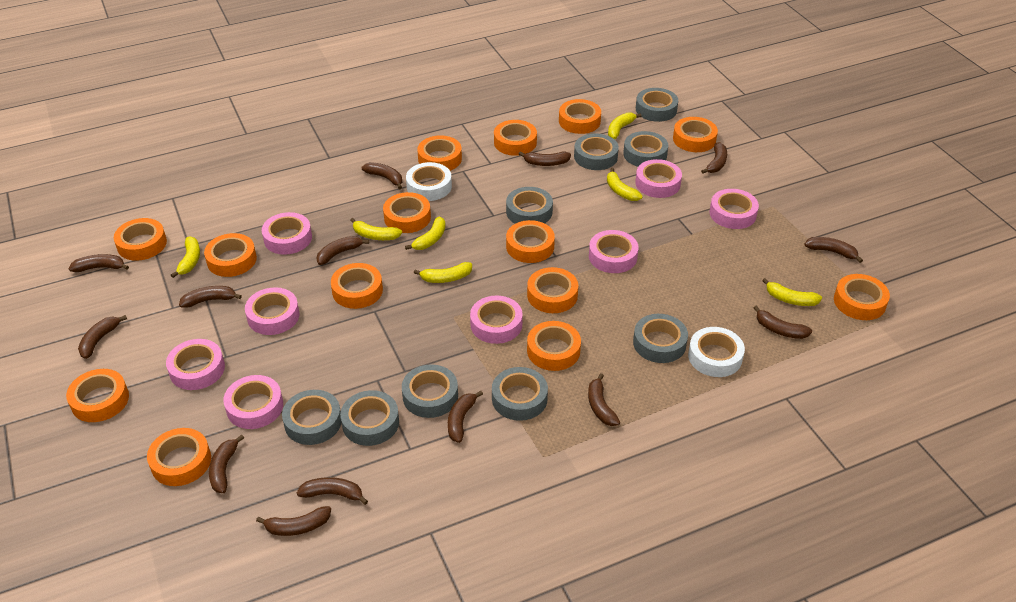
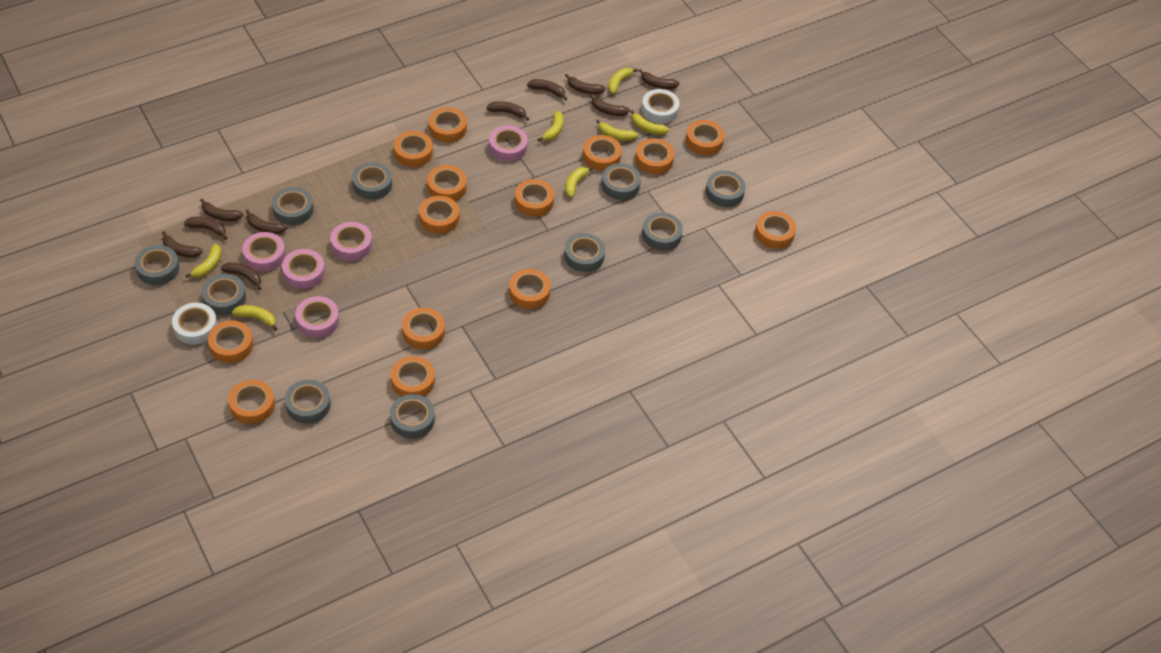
brown banana: [69,254,129,272] [78,315,127,359] [179,286,242,308] [209,434,244,493] [256,506,331,536] [297,477,368,505] [316,236,369,265] [362,162,402,189] [448,391,483,443] [519,152,571,166] [588,373,620,426] [701,142,727,173] [754,306,812,339] [804,237,863,263] = 14 -> [162,231,203,258] [184,217,228,240] [200,198,243,221] [221,262,262,290] [246,209,287,234] [486,101,529,121] [527,79,567,100] [565,74,606,95] [589,94,630,116] [639,69,680,89] = 10
grey tape: [282,390,341,445] [340,390,399,446] [402,364,458,418] [492,367,548,421] [506,187,553,224] [574,133,619,170] [623,131,668,167] [633,314,688,363] [636,88,678,122] = 9 -> [135,245,180,285] [201,274,246,315] [272,187,314,225] [285,379,331,424] [352,162,392,199] [390,394,435,438] [564,233,605,272] [601,163,641,200] [642,212,683,251] [706,170,746,207] = 10
pink tape: [166,339,225,390] [223,375,283,429] [245,287,300,335] [262,212,312,255] [470,296,523,344] [589,230,639,273] [635,159,682,198] [709,189,759,229] = 8 -> [242,232,286,271] [282,249,325,289] [295,296,339,338] [330,222,372,261] [489,126,528,161] = 5

